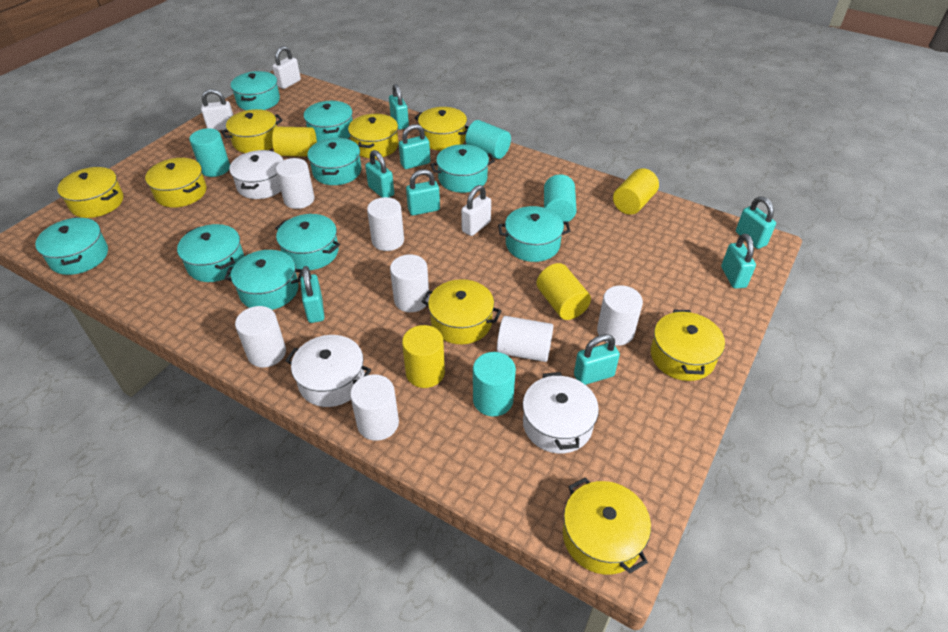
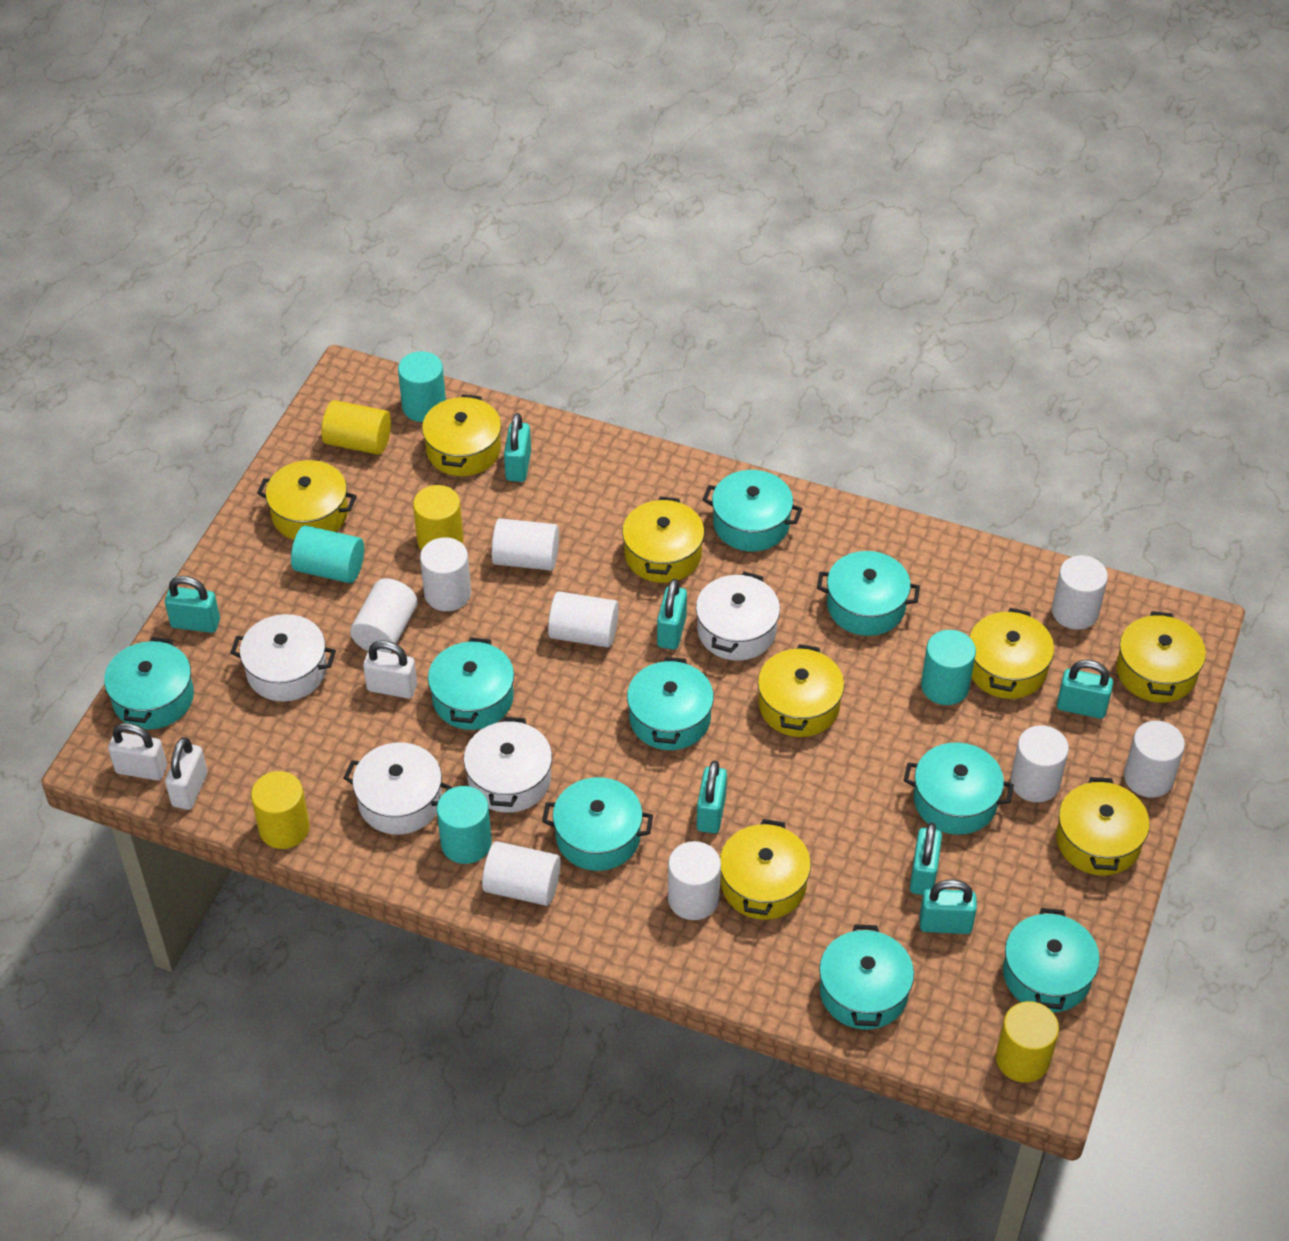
turquoise padlock: [300,266,324,323] [365,150,394,197] [389,84,409,130] [399,124,430,169] [406,169,440,216] [574,334,620,385] [721,234,756,289] [736,196,776,249] = 8 -> [165,576,220,633] [504,413,531,482] [657,579,687,650] [697,761,727,833] [910,823,942,895] [920,879,977,934] [1057,660,1113,719] = 7
white cylinder: [235,306,286,368] [276,158,315,209] [350,374,399,441] [367,197,404,251] [390,255,429,312] [497,316,553,362] [597,285,643,346] = 7 -> [350,578,418,653] [420,537,471,611] [482,841,561,906] [492,518,559,571] [548,591,619,647] [668,841,721,920] [1010,725,1069,802] [1052,555,1108,630] [1124,721,1185,798] = 9
white pot: [230,150,283,199] [286,335,371,407] [523,372,599,454] = 3 -> [230,614,336,702] [344,743,452,835] [464,717,552,813] [696,571,780,661] = 4

